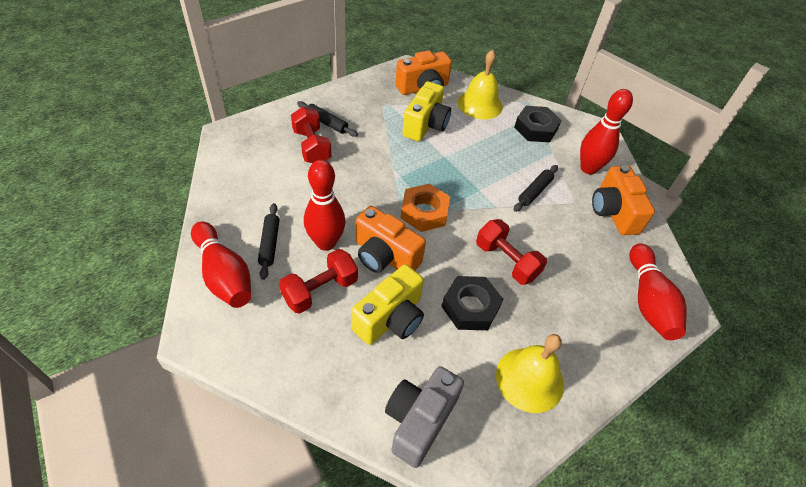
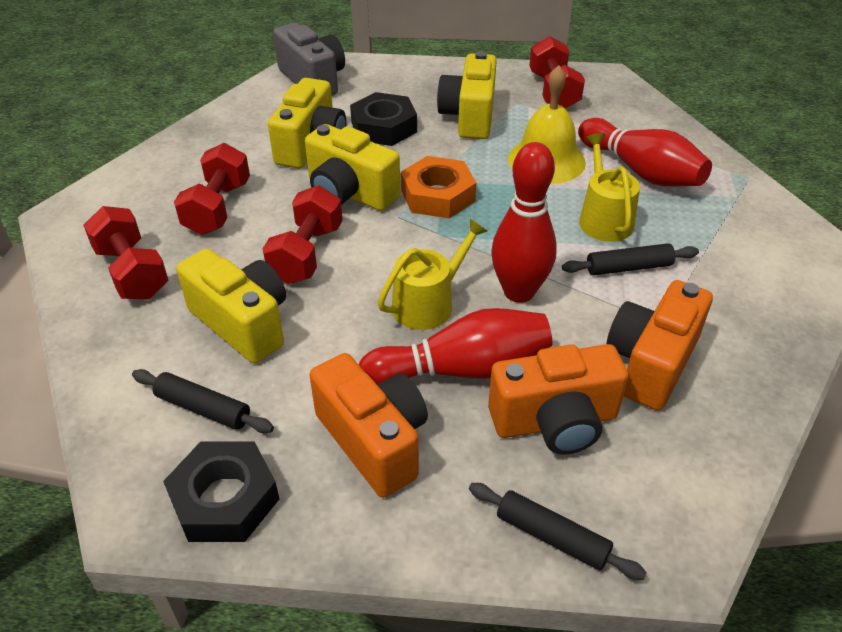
red bowling pin: [191,222,251,308] [304,160,345,251] [580,89,633,174] [629,243,687,340] = 4 -> [359,308,552,384] [491,142,557,303] [578,118,712,186] = 3
red dumbbell: [279,249,358,314] [291,106,331,163] [476,219,547,285] = 3 -> [83,206,168,299] [174,143,250,235] [262,185,343,284] [529,36,585,109] = 4
yellow bell: [458,50,503,119] [496,334,564,413] = 2 -> [508,65,586,184] = 1
yellow camera: [351,264,424,345] [402,81,451,141] = 2 -> [176,248,286,363] [268,78,346,169] [305,124,400,211] [437,51,497,139] = 4
yellow watering can: none = 0 -> [378,219,487,330] [579,133,640,242] = 2

